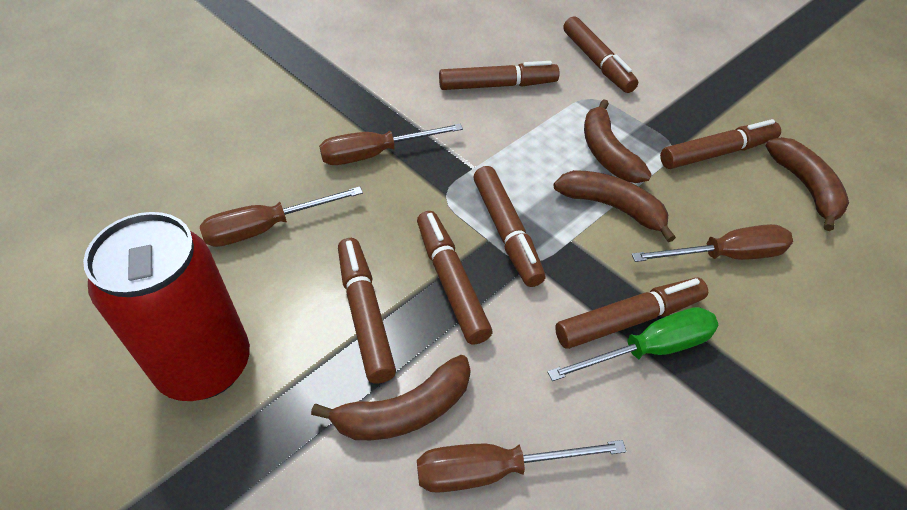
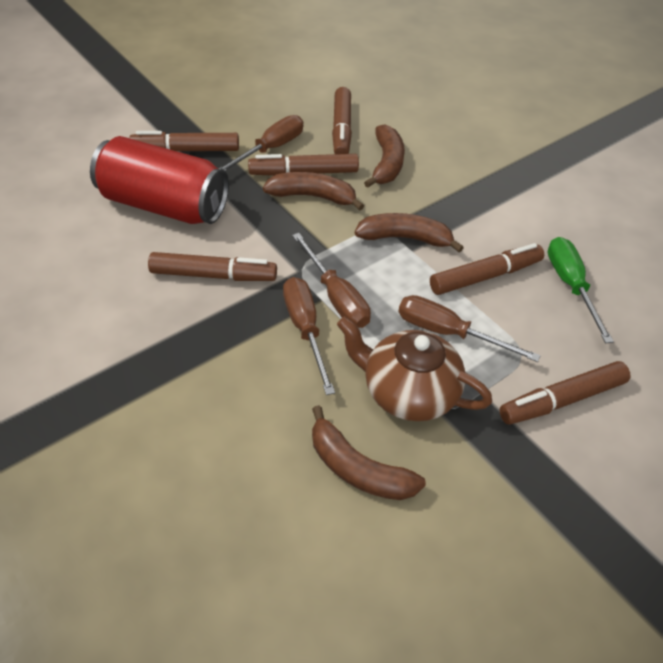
brown marker: [338,238,396,384] [417,211,492,345] [439,61,560,90] [473,166,545,287] [555,278,708,349] [563,17,638,93] [660,119,781,169] = 7 -> [129,131,239,151] [148,252,277,281] [248,154,359,176] [332,87,352,154] [430,243,544,295] [499,361,630,424] = 6
brown teapot: none = 0 -> [337,316,492,421] = 1

